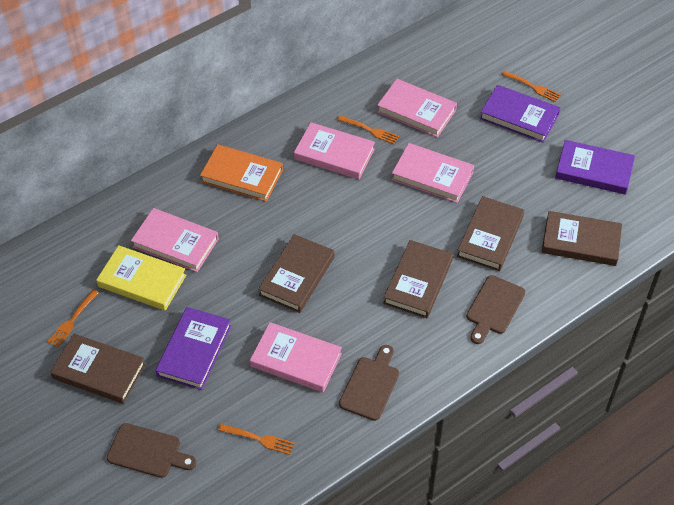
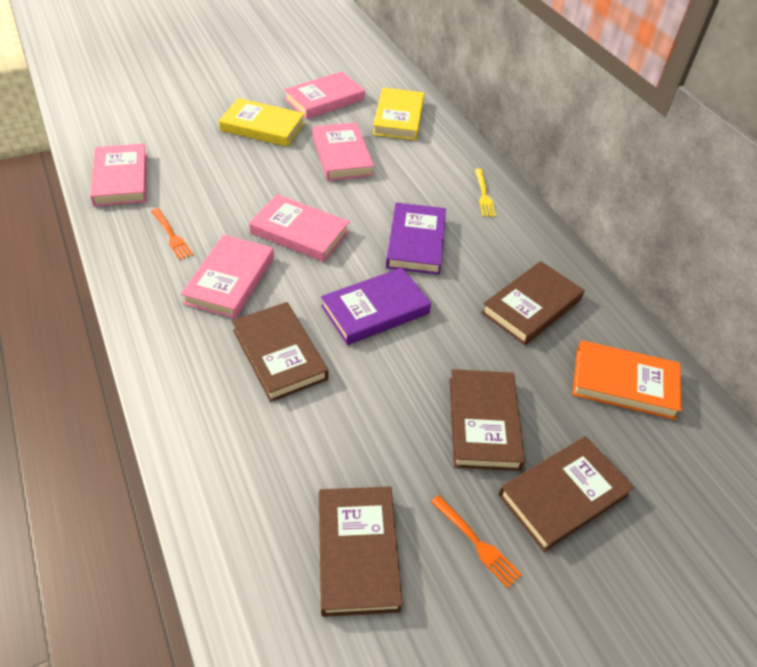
brown cutting board: [107,423,196,478] [339,345,399,421] [466,275,525,344] = 3 -> none = 0
orange fork: [47,290,98,348] [218,424,294,455] [337,115,399,144] [501,70,561,102] = 4 -> [151,208,193,260] [431,495,522,588] = 2
purple book: [155,307,231,390] [480,85,560,143] [555,140,635,195] = 3 -> [321,268,431,345] [386,203,446,275] = 2
yellow book: [96,245,186,311] = 1 -> [219,98,305,147] [373,88,424,140] = 2
yellow fork: none = 0 -> [475,169,496,217] = 1

